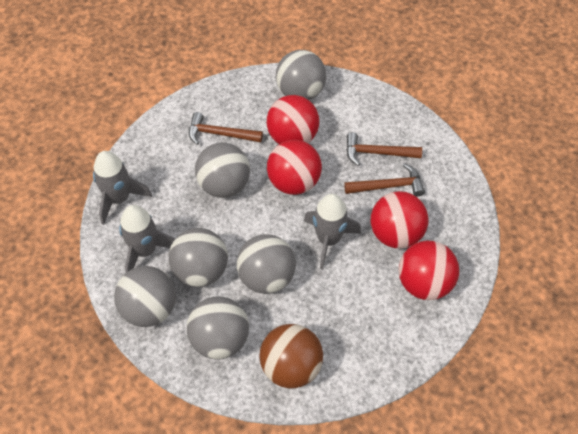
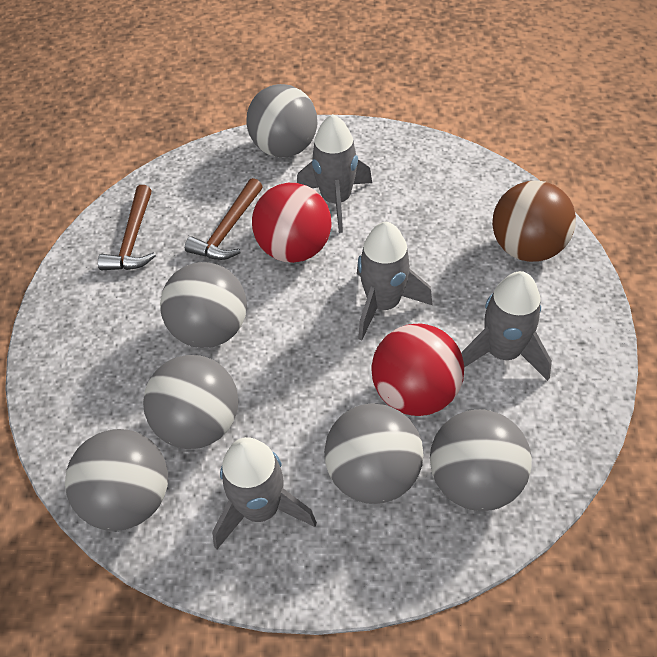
brown hammer: [189,112,263,145] [344,163,425,197] [346,132,422,166] = 3 -> [98,185,156,270] [185,178,263,260] = 2
grey rocket: [93,151,152,225] [119,205,175,272] [304,194,361,269] = 3 -> [212,437,317,549] [297,114,372,233] [357,222,433,340] [461,271,552,381] = 4
red ball: [267,95,319,144] [267,140,322,195] [371,191,428,249] [399,240,459,300] = 4 -> [252,183,331,263] [371,324,464,416] = 2

